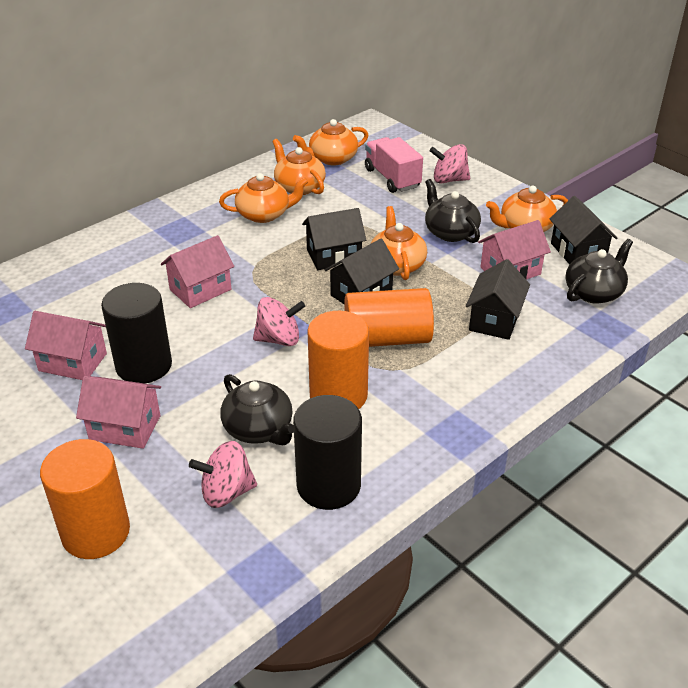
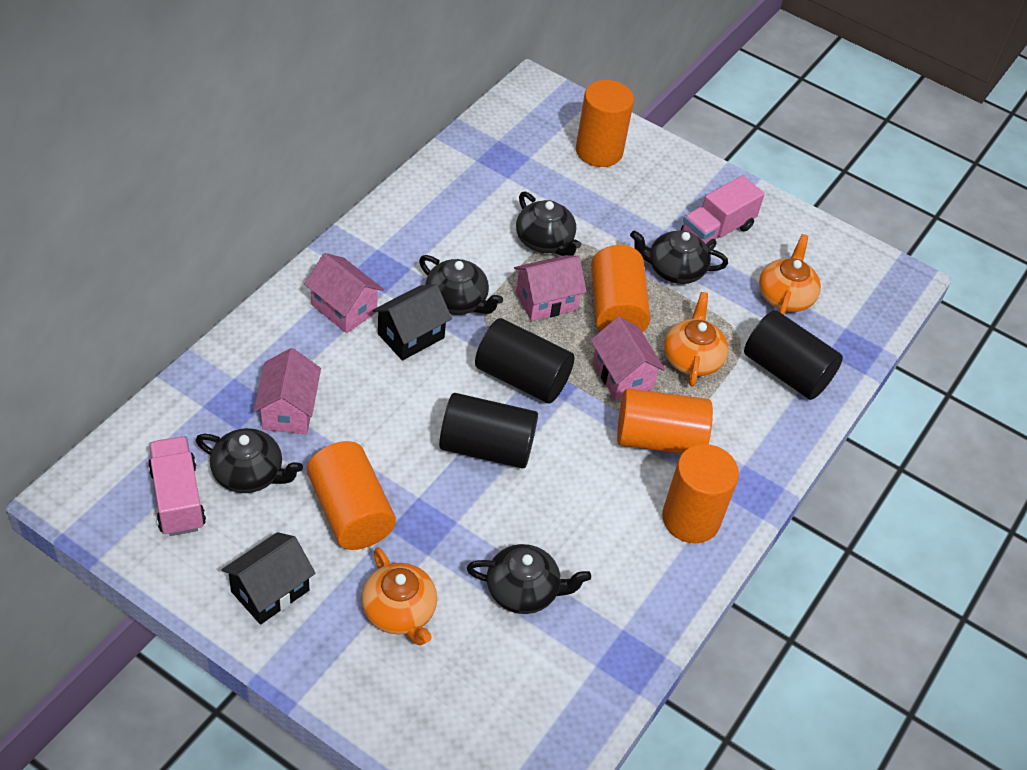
black cylinder: [101,283,172,384] [293,395,362,510] = 2 -> [439,393,538,469] [475,318,575,404] [744,310,843,400] = 3
black house: [302,208,366,270] [325,238,399,304] [466,259,530,340] [550,196,617,265] = 4 -> [222,532,316,625] [372,284,452,361] = 2
black teapot: [220,374,294,445] [425,179,481,243] [566,239,633,304] = 3 -> [196,428,303,493] [419,255,503,315] [467,544,591,614] [516,192,581,256] [630,231,728,284] = 5
orange cylinder: [40,439,130,559] [307,311,369,409] [344,288,434,347] = 3 -> [307,441,396,550] [576,80,634,167] [591,245,650,332] [617,388,713,454] [662,444,739,543] = 5
orange teapot: [219,173,308,223] [272,139,326,195] [293,119,369,166] [370,206,427,280] [486,186,568,232] = 5 -> [361,547,437,645] [664,292,728,387] [759,234,821,315] = 3
pink spinning top: [189,441,257,508] [253,297,305,346] [430,144,470,184] = 3 -> none = 0
pink truck: [365,137,423,193] = 1 -> [148,436,206,536] [681,175,765,249] = 2

